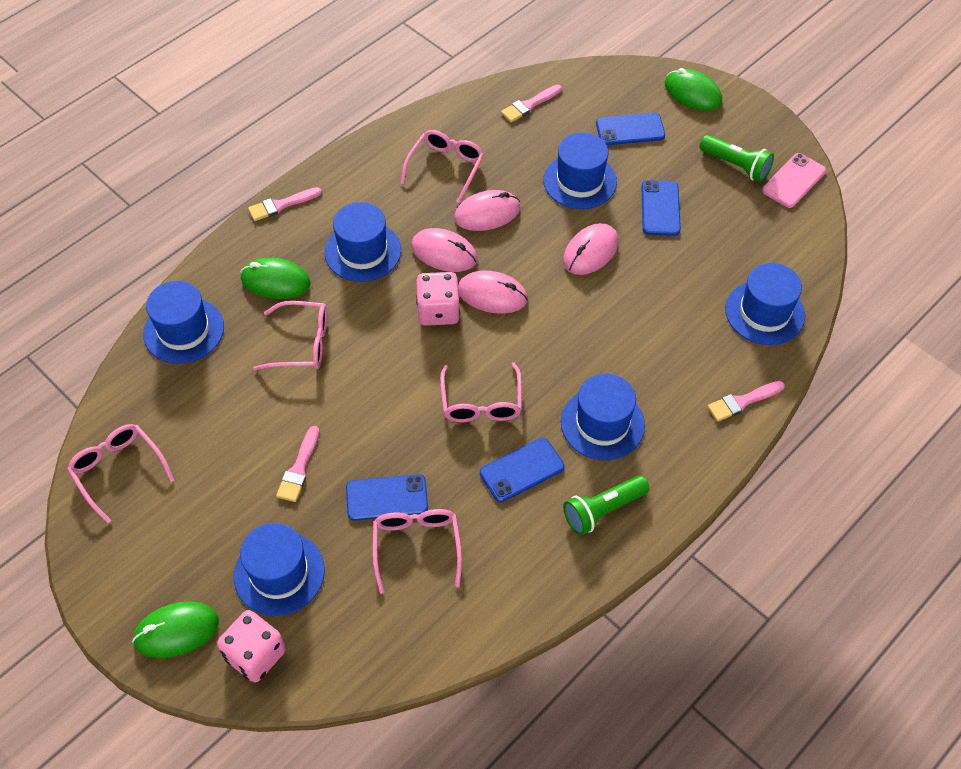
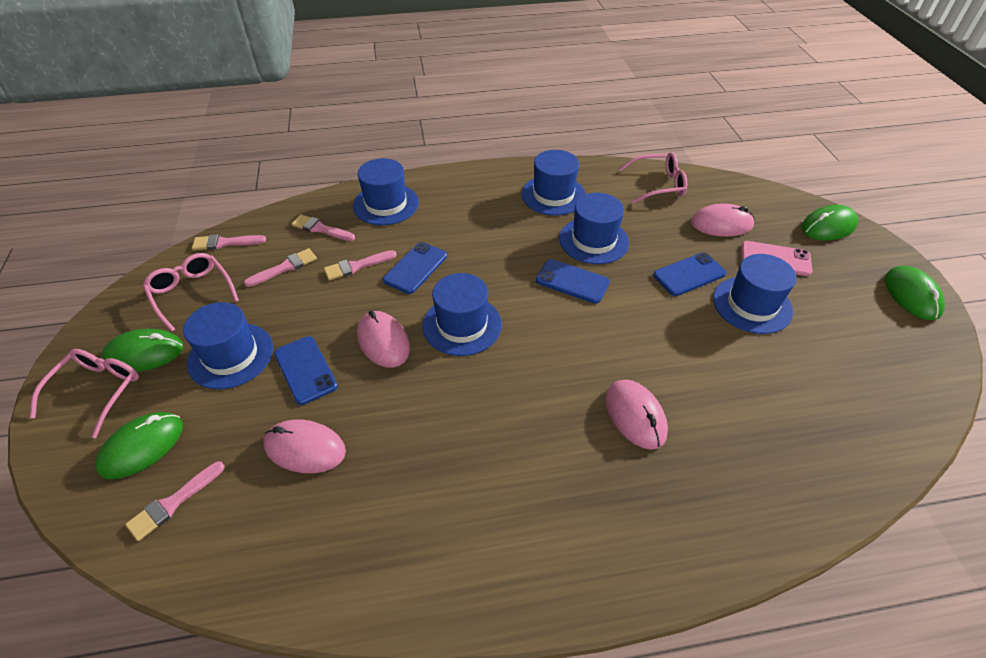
green flashlight: [563,475,649,535] [699,135,774,182] = 2 -> none = 0
green mouse: [132,601,219,658] [240,258,311,299] [665,68,722,111] = 3 -> [95,412,183,479] [102,329,183,372] [801,205,858,241] [885,266,945,320] = 4
pink brush: [248,187,322,221] [276,426,319,502] [501,85,562,122] [707,381,785,422] = 4 -> [125,461,225,541] [192,234,266,250] [244,248,317,287] [291,215,355,241] [324,250,397,280] = 5
pink dice: [217,610,286,683] [416,272,460,326] = 2 -> none = 0
pink glasses: [67,424,174,524] [253,301,327,370] [373,509,462,594] [401,130,484,204] [440,362,522,423] = 5 -> [30,349,139,438] [143,253,239,332] [619,152,687,203] = 3

